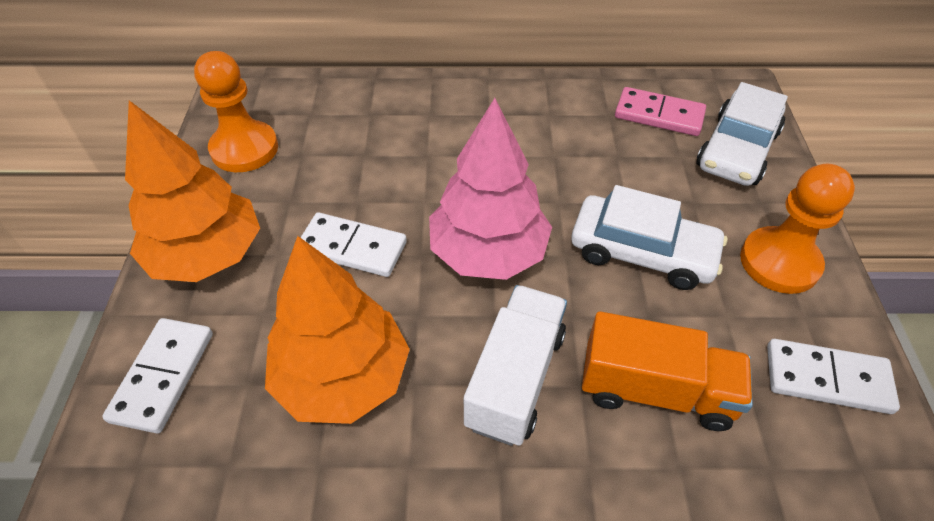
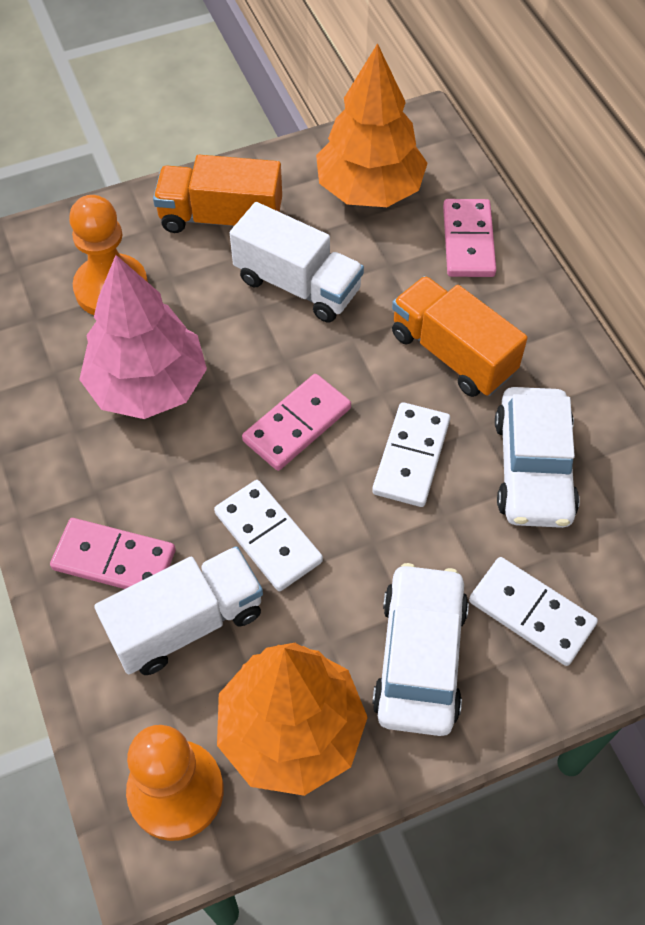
orange truck: [582,311,753,431] = 1 -> [153,155,282,233] [392,276,528,397] = 2
pink domino: [615,87,706,136] = 1 -> [50,518,176,589] [242,374,351,471] [443,199,496,277] = 3
white truck: [464,285,567,446] = 1 -> [94,546,263,675] [230,202,364,322] = 2

